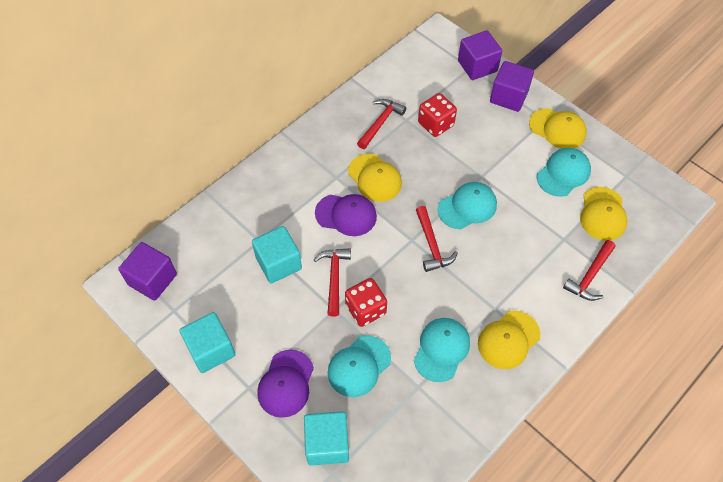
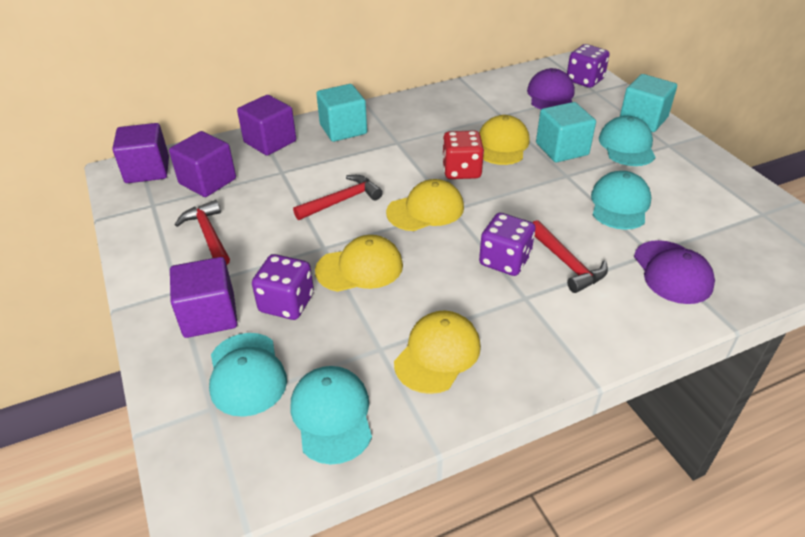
purple cube: [118,242,177,301] [458,30,502,80] [490,61,534,112] = 3 -> [112,123,169,183] [169,131,236,197] [170,257,237,338] [237,95,296,155] = 4
purple dice: none = 0 -> [252,254,314,320] [479,213,535,276] [567,44,610,88] = 3
red dice: [345,278,387,327] [418,93,457,137] = 2 -> [442,130,484,179] = 1
red hammer: [314,248,351,317] [357,99,406,149] [416,206,458,272] [563,240,616,301] = 4 -> [175,200,230,265] [293,175,383,220] [532,220,608,293] = 3

